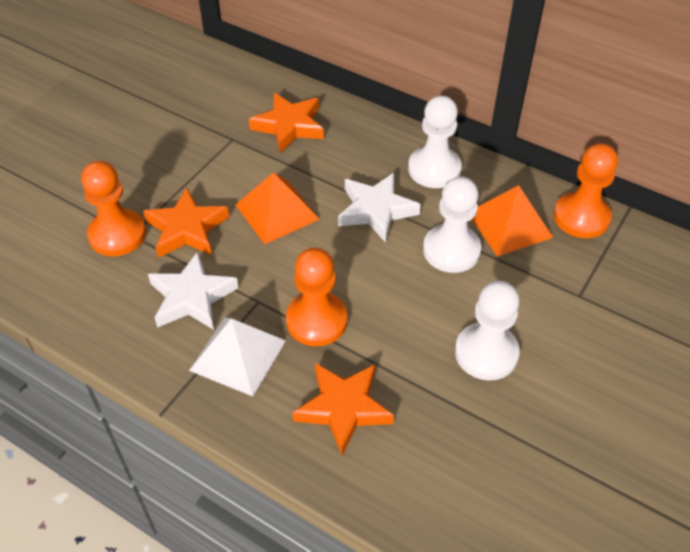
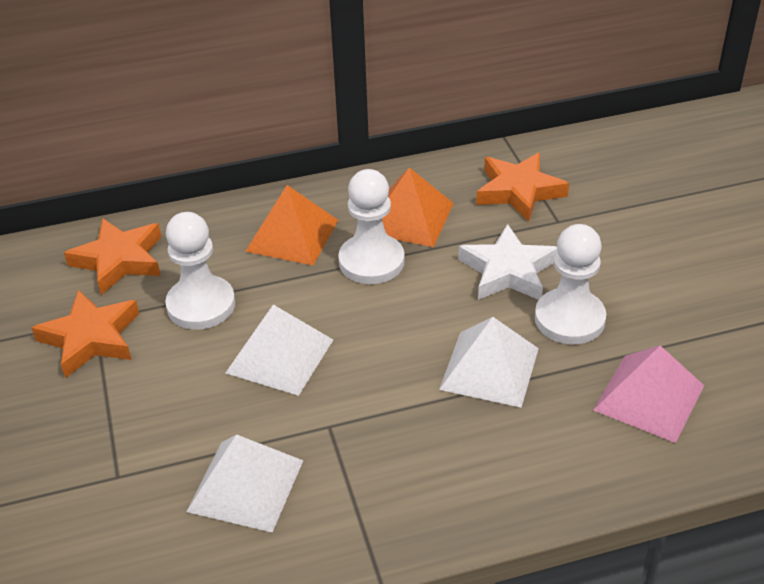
orange pawn: [81,161,146,256] [286,248,347,346] [554,143,618,238] = 3 -> none = 0
pink pyramid: none = 0 -> [594,345,704,443] = 1
white pyramid: [189,317,286,396] = 1 -> [186,434,304,532] [226,305,333,396] [439,317,539,408] = 3
white star: [148,251,239,330] [338,173,421,243] = 2 -> [458,224,557,300] = 1

